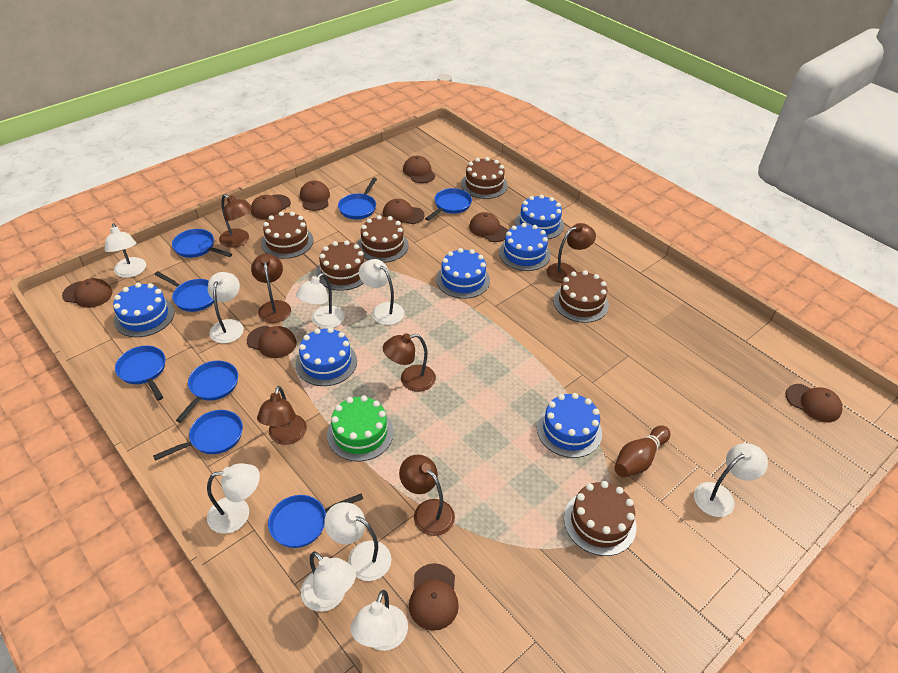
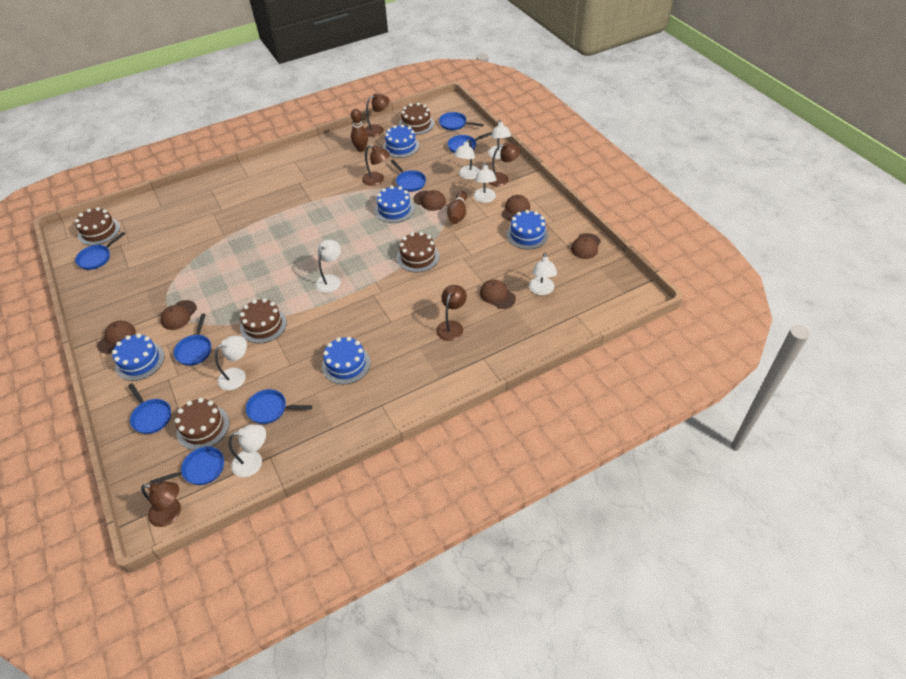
blue cake: [113,283,175,337] [296,327,357,386] [436,248,490,299] [499,223,551,271] [515,195,564,239] [537,393,602,458] = 6 -> [112,334,165,381] [322,337,371,384] [374,186,415,223] [383,124,419,158] [506,210,548,249] = 5
brown bowling pin: [614,426,670,477] = 1 -> [351,108,368,152] [447,191,467,224] = 2
brown cake: [261,212,314,259] [316,241,366,291] [357,215,409,263] [461,157,508,199] [553,270,609,323] [564,481,636,556] = 6 -> [75,207,120,246] [175,398,229,450] [240,298,287,343] [397,232,439,273] [399,103,434,135] = 5
brown cap: [62,278,113,308] [247,326,297,358] [251,195,291,219] [300,181,330,211] [383,199,425,224] [403,155,435,183] [409,563,459,631] [469,212,508,242] [785,384,842,422] = 9 -> [97,321,136,354] [161,300,197,330] [413,190,446,211] [480,279,516,309] [502,195,530,221] [571,233,601,259] = 6
brown lamp: [219,194,252,248] [251,254,291,323] [257,386,307,445] [383,333,436,392] [399,455,455,536] [547,223,596,283] = 6 -> [141,481,181,527] [362,145,390,186] [365,94,390,137] [437,285,467,341] [489,142,520,186] = 5
green cake: [327,395,394,462] = 1 -> none = 0
white lamp: [105,223,146,278] [207,463,260,534] [208,272,244,343] [296,273,345,329] [301,551,356,612] [324,502,391,581] [351,590,408,651] [359,259,404,325] [694,443,768,517] = 9 -> [215,336,247,390] [228,425,266,477] [315,240,341,293] [454,139,480,180] [473,162,497,203] [488,119,511,159] [529,253,557,295] = 7

